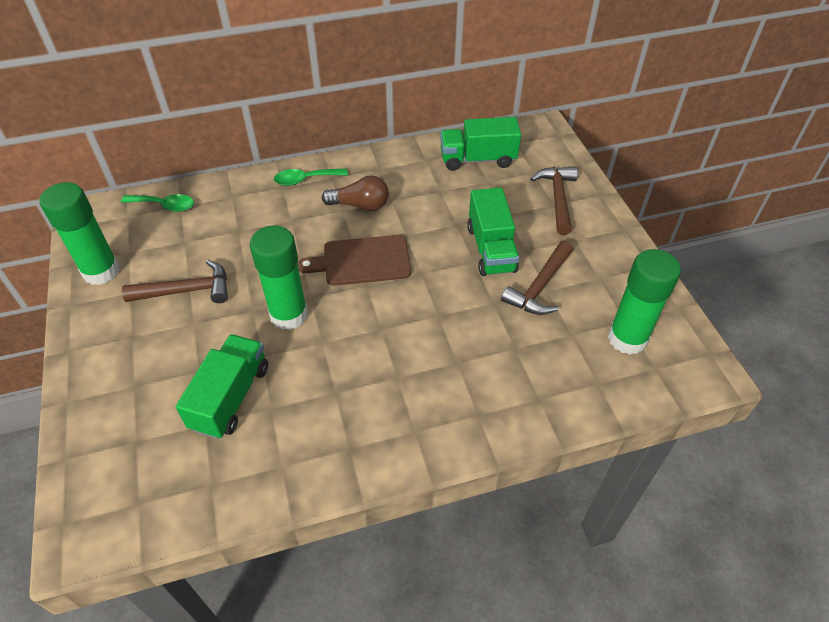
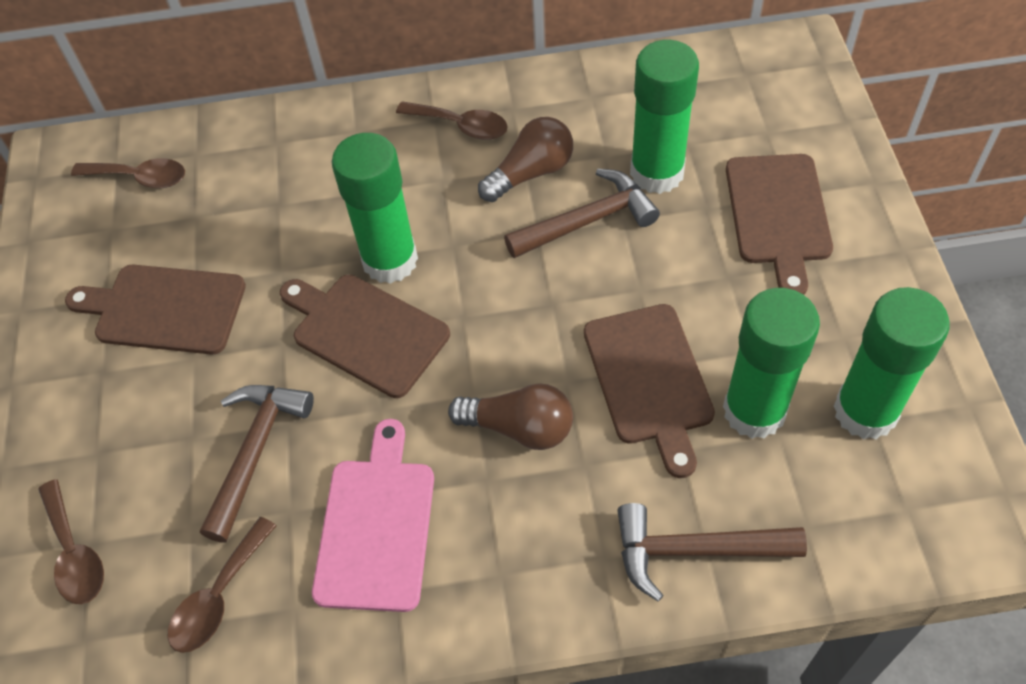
brown cutting board: [297,235,411,286] = 1 -> [65,265,246,355] [280,275,450,398] [584,304,715,478] [726,154,833,295] = 4
brown light bulb: [322,176,389,211] = 1 -> [448,383,573,450] [478,117,573,202] = 2
brown spoon: none = 0 -> [38,479,104,604] [71,158,185,188] [168,517,276,653] [396,101,508,140] = 4
green glue stick: [40,182,120,285] [250,226,308,330] [608,249,681,355] = 3 -> [332,133,418,284] [630,40,699,194] [723,288,820,439] [834,287,950,439] = 4
green spoon: [121,194,194,212] [274,168,348,186] = 2 -> none = 0
green truck: [176,334,268,439] [440,117,521,171] [467,187,519,276] = 3 -> none = 0
pink cutting board: none = 0 -> [312,419,434,612] = 1

